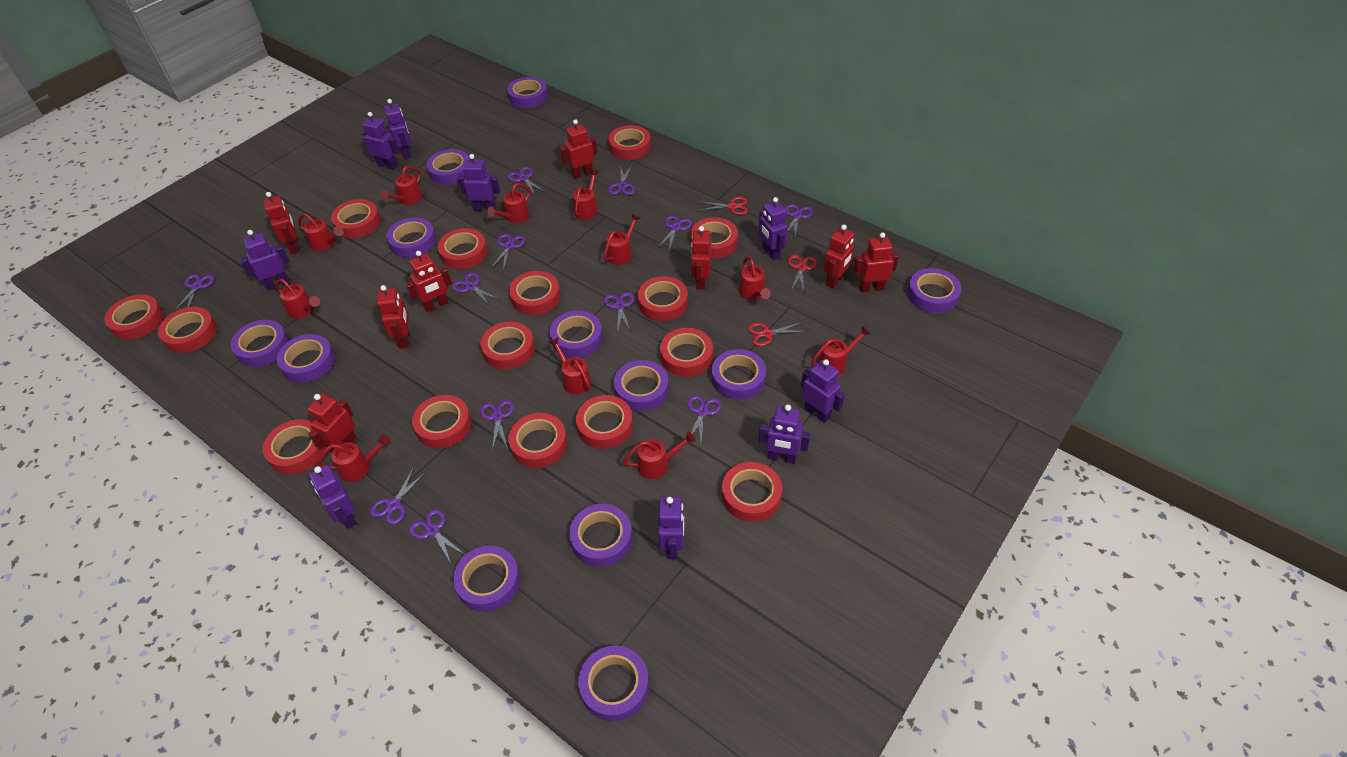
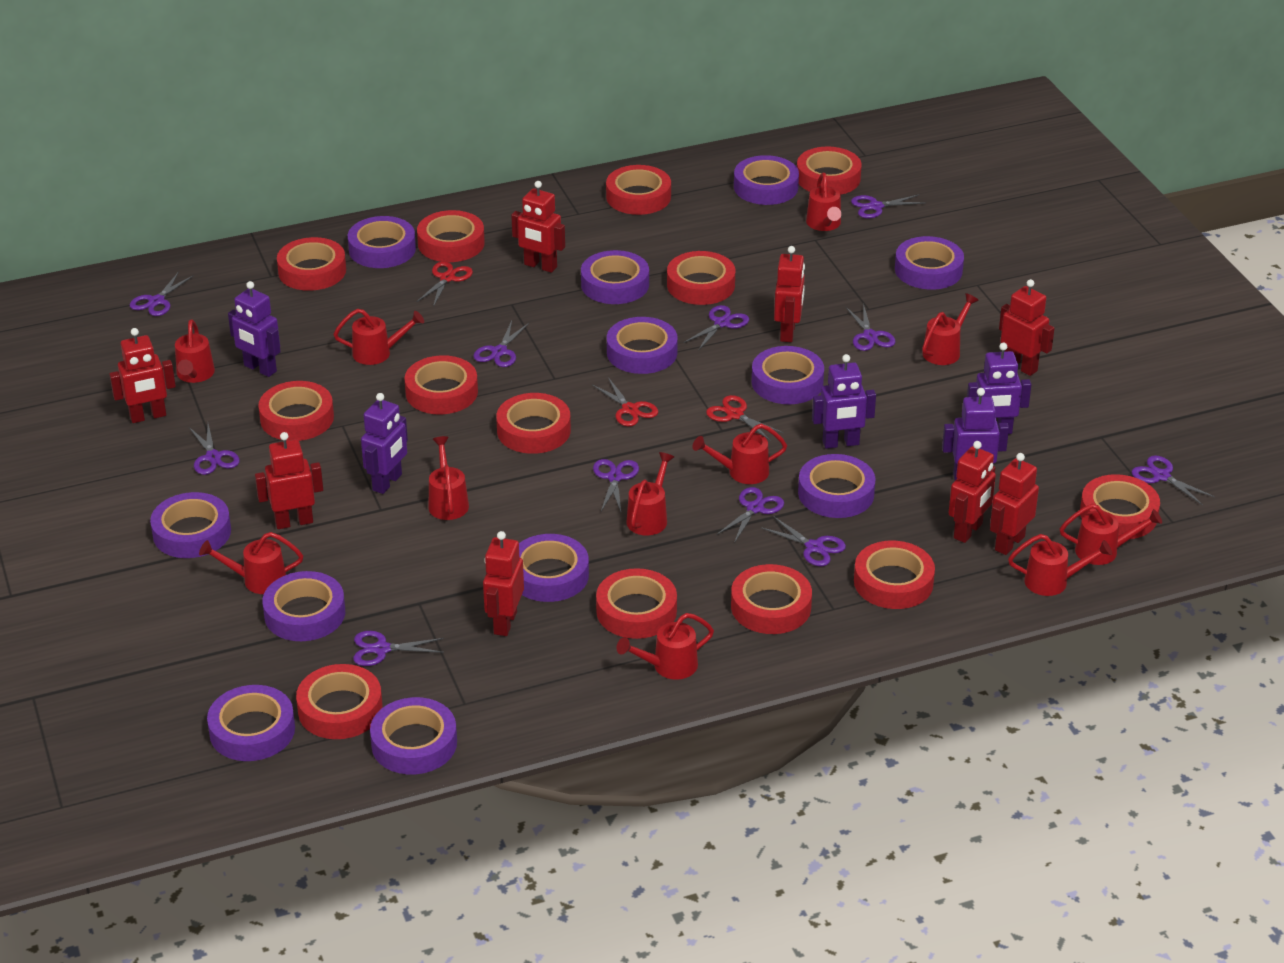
purple robot: [240,230,290,290] [309,465,356,529] [362,112,399,170] [384,99,411,159] [459,154,500,211] [658,497,684,559] [759,197,788,261] [759,404,811,464] [801,359,845,423] = 9 -> [228,281,281,377] [361,393,408,494] [812,354,876,449] [942,388,1009,480] [967,343,1032,434] = 5
purple scissors: [174,274,215,311] [370,467,426,525] [410,509,465,563] [452,272,500,306] [480,400,514,451] [492,234,525,271] [508,167,545,195] [604,292,634,333] [608,165,635,195] [657,215,692,251] [688,395,721,442] [785,204,813,239] = 12 -> [130,272,194,316] [189,424,240,475] [353,631,444,666] [473,321,529,367] [593,459,639,512] [683,305,749,351] [716,487,784,543] [761,516,846,566] [846,303,895,351] [851,194,925,218] [1131,455,1215,505] = 11
red tape: [104,294,164,340] [158,307,217,353] [263,419,326,475] [331,199,380,238] [412,395,472,449] [438,228,487,269] [480,322,535,370] [508,413,567,468] [509,271,560,315] [576,395,633,449] [608,125,651,160] [638,276,688,321] [660,328,713,377] [691,217,738,258] [722,462,782,522] = 15 -> [258,381,334,441] [277,237,346,291] [296,664,383,739] [404,355,478,415] [417,210,485,262] [496,393,571,454] [596,568,677,639] [606,165,671,215] [667,251,735,305] [731,564,812,634] [797,147,862,195] [854,541,935,609] [1080,474,1160,539] = 13

